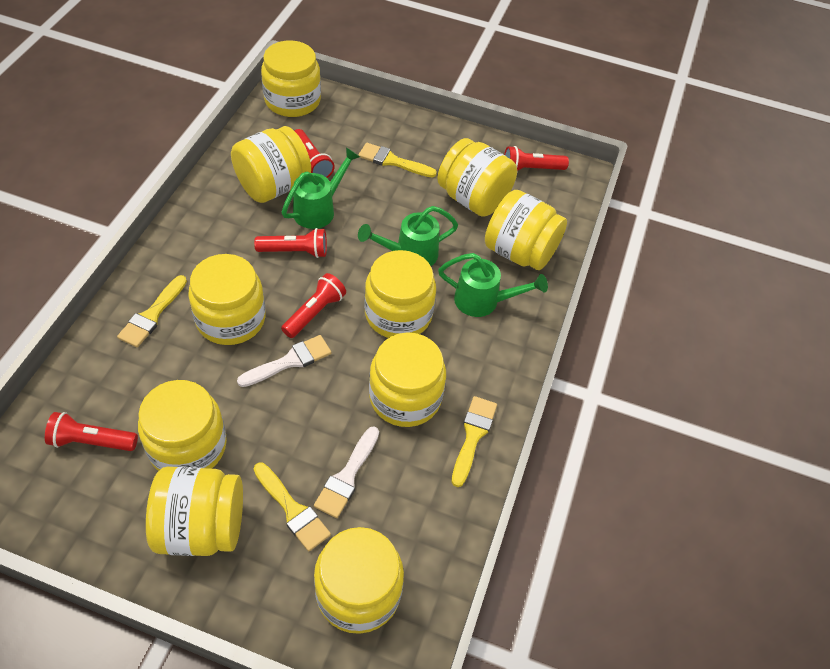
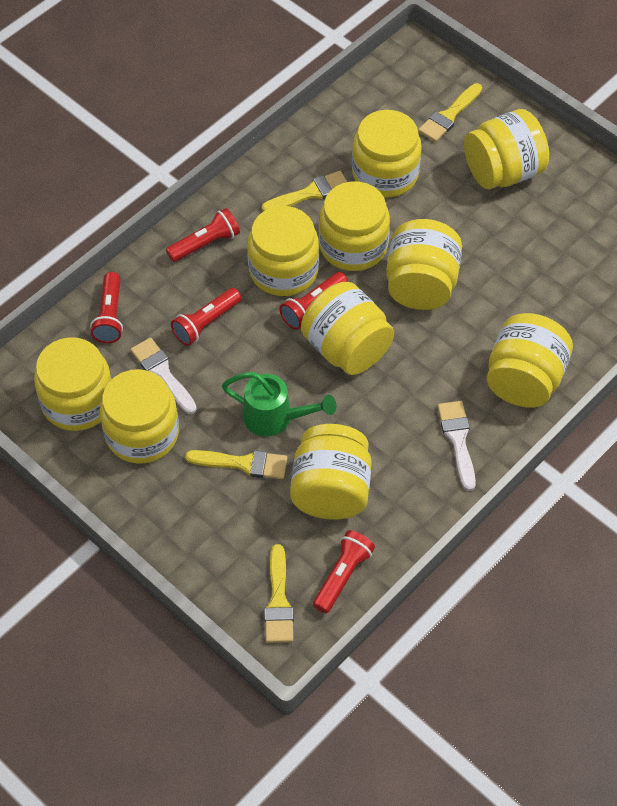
green watering can: [282,147,360,229] [358,206,458,266] [438,253,548,317] = 3 -> [222,372,336,436] = 1

